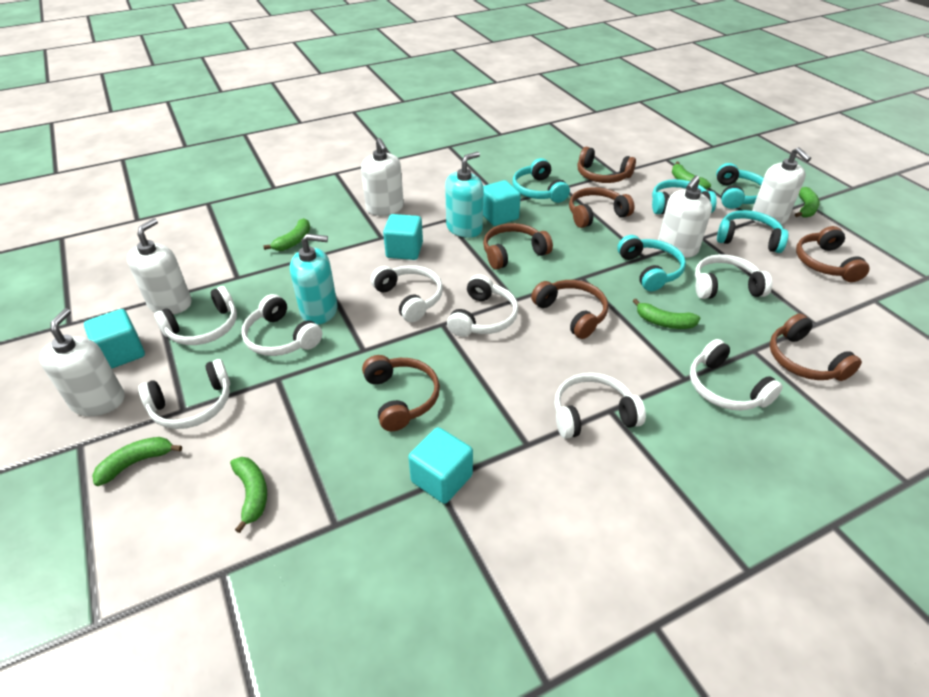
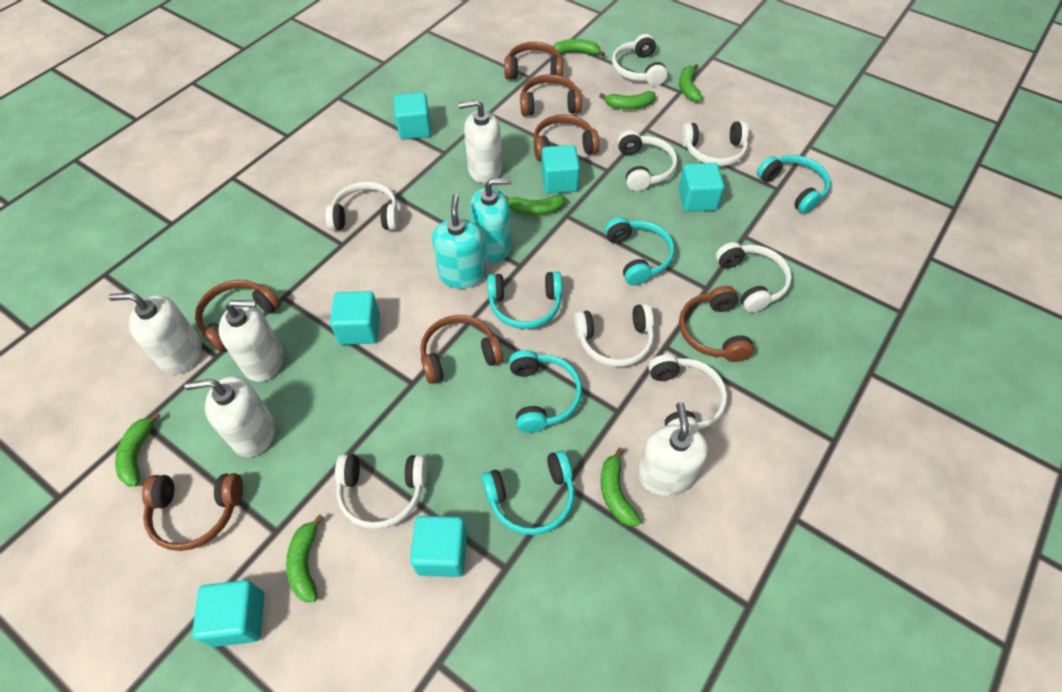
green banana: [92,437,182,486] [230,457,267,533] [263,218,310,251] [633,299,700,329] [672,162,711,189] [795,187,820,218] = 6 -> [115,412,161,487] [286,514,324,602] [506,195,565,215] [553,39,605,57] [599,91,656,110] [601,448,641,527] [679,64,703,102] = 7
turquoise cube: [84,309,145,368] [383,214,423,260] [408,427,473,504] [483,180,521,226] = 4 -> [192,580,264,647] [330,291,380,345] [394,92,431,140] [410,516,467,577] [541,145,580,194] [678,163,724,212] = 6

